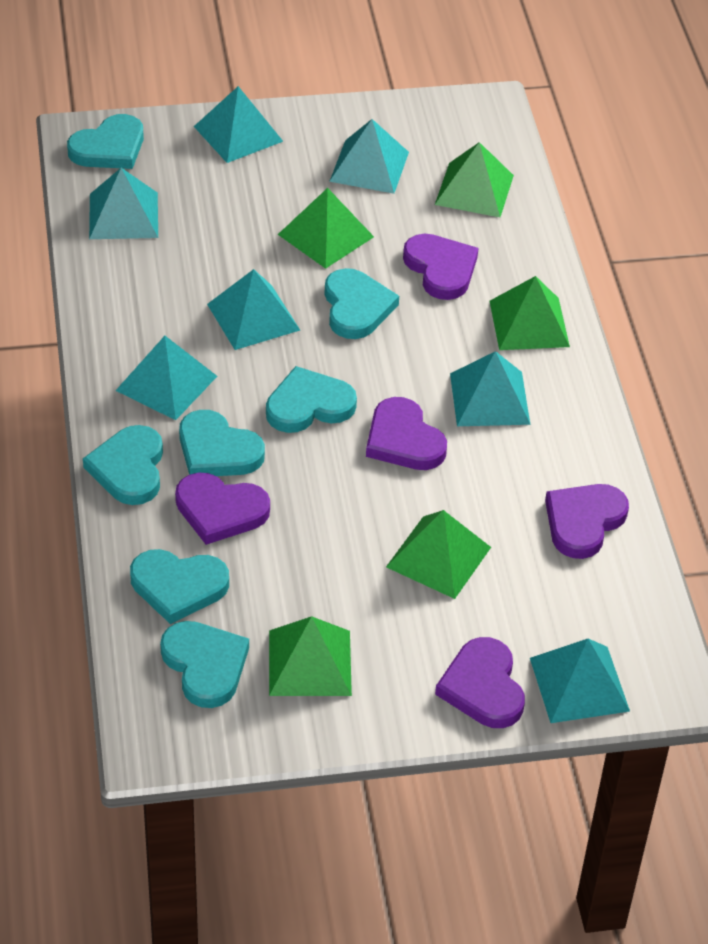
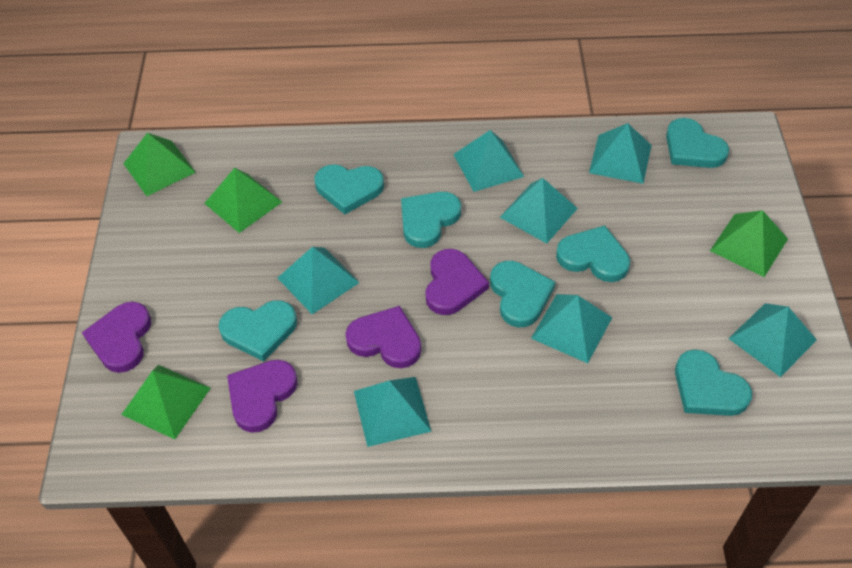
green pyramid: [269,616,352,696] [278,188,374,269] [386,510,491,599] [435,142,514,217] [490,276,570,350] = 5 -> [121,365,211,439] [123,133,196,196] [204,168,282,233] [710,210,788,277] = 4
purple heart: [175,473,270,545] [366,397,447,470] [403,234,478,300] [435,637,525,728] [545,484,629,559] = 5 -> [82,302,151,373] [227,360,297,433] [346,306,421,368] [426,249,489,315] = 4

